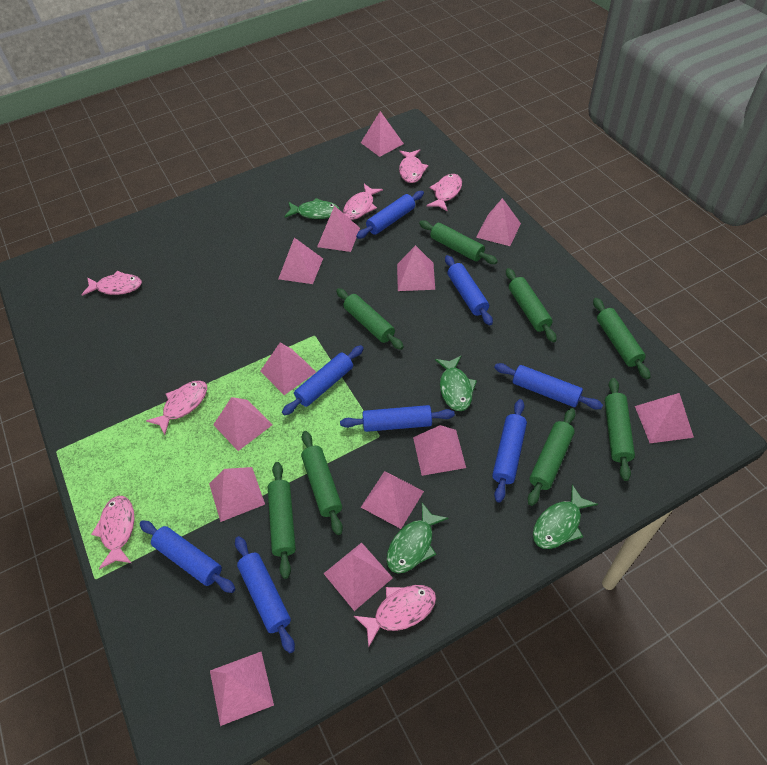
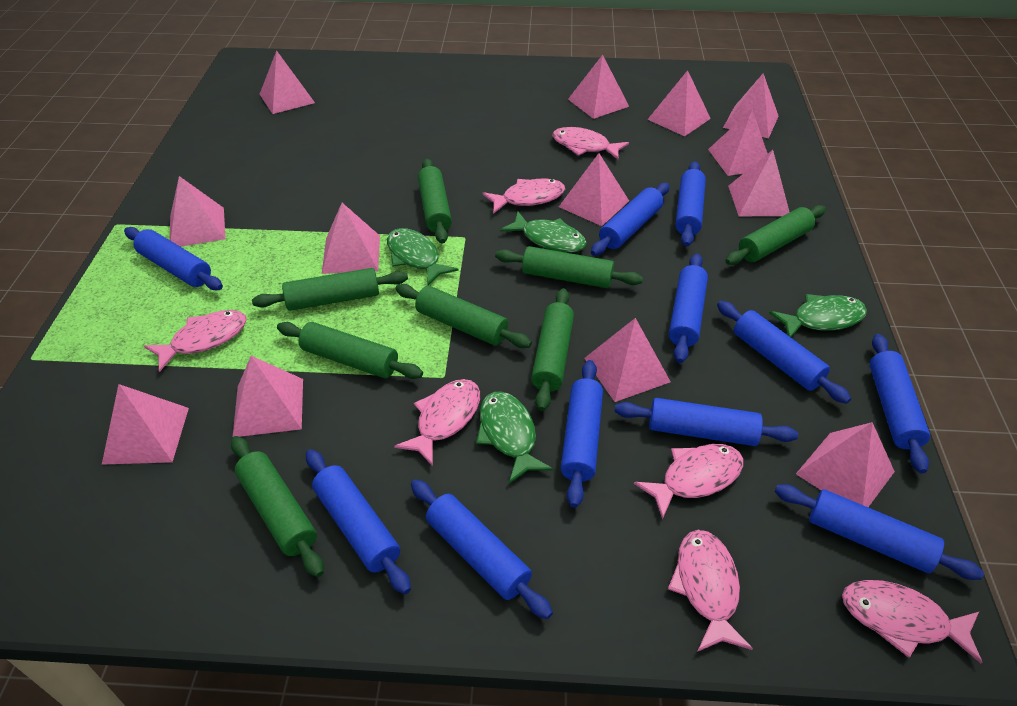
blue rolling pin: [139,520,235,593] [235,536,295,653] [282,345,364,415] [340,405,455,432] [356,191,424,239] [445,255,493,325] [492,399,527,503] [494,363,603,409] = 8 -> [124,227,223,290] [306,449,411,594] [411,479,553,619] [561,360,603,508] [591,183,670,256] [615,398,798,446] [669,254,708,363] [675,161,706,247] [717,301,851,404] [775,484,984,580] [870,334,930,474] = 11

